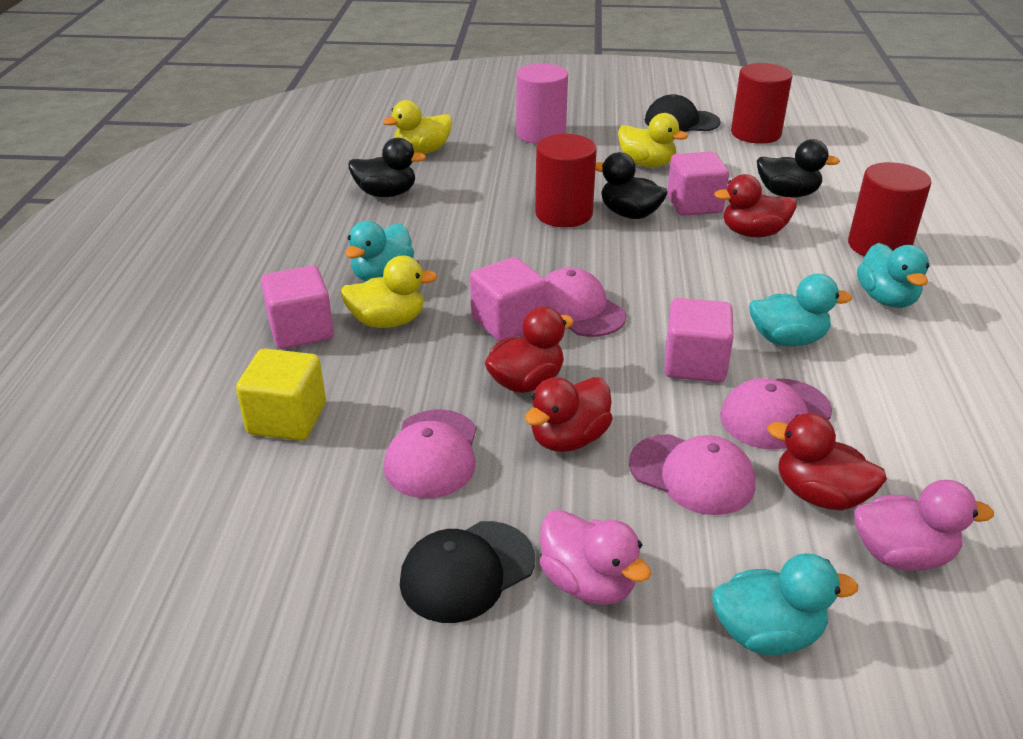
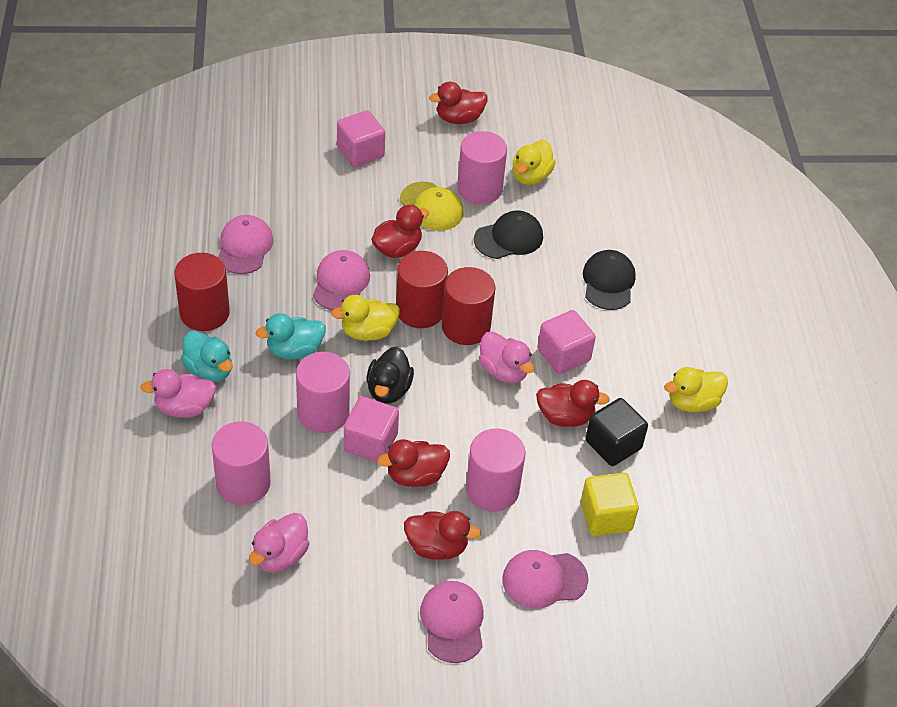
black cube: none = 0 -> [585,398,648,466] = 1
black duck: [348,138,426,197] [595,152,668,219] [757,139,840,198] = 3 -> [366,347,414,404] = 1
pink cube: [261,265,334,349] [470,257,546,341] [664,298,734,382] [667,152,729,216] = 4 -> [337,110,385,167] [344,396,399,462] [537,310,596,374] = 3
pink cylinder: [516,63,568,144] = 1 -> [211,421,271,505] [296,352,350,433] [457,131,507,205] [466,428,526,512] = 4
pink duck: [540,510,651,605] [855,480,994,571] = 2 -> [140,369,216,418] [249,513,309,572] [479,331,534,383] = 3
red duck: [485,306,574,393] [525,377,613,452] [714,174,797,237] [767,413,887,510] = 4 -> [371,205,429,258] [377,439,450,487] [404,511,481,560] [429,82,488,124] [536,380,610,427] = 5
turquoise duck: [345,221,414,281] [712,553,858,655] [749,274,852,346] [857,243,929,308] = 4 -> [181,331,233,382] [256,313,326,360] = 2
yellow cap: none = 0 -> [400,182,464,231] = 1

